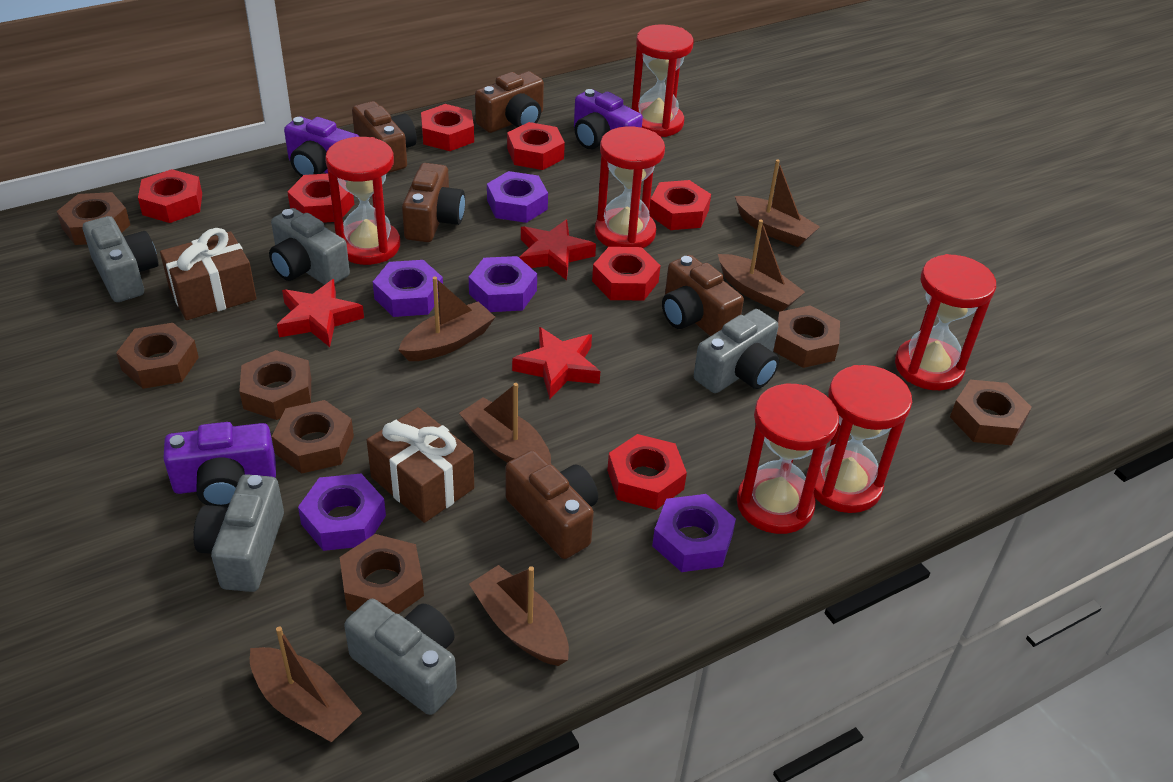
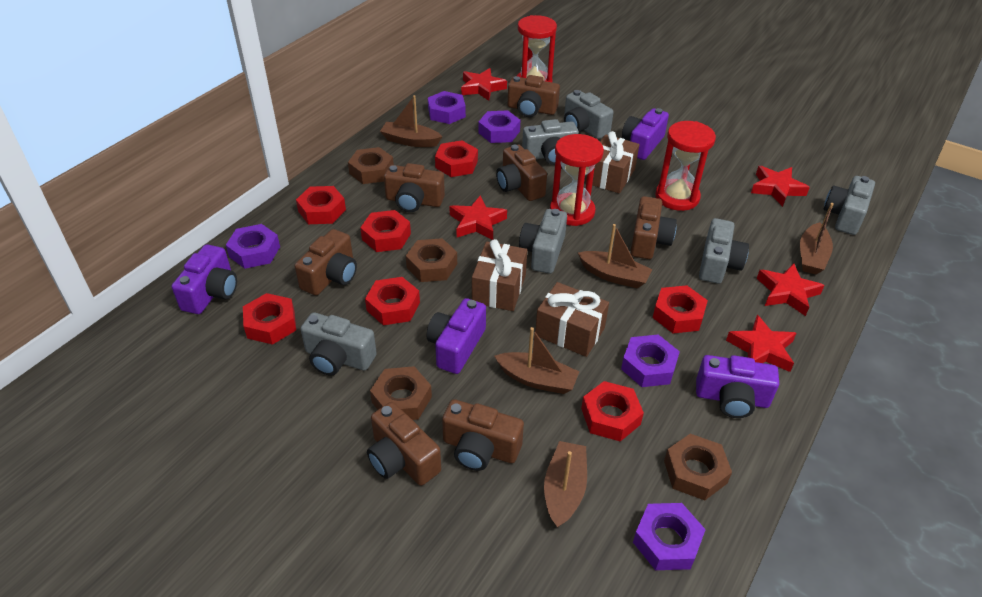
brown boat: [250,626,362,742] [399,277,495,361] [459,383,551,464] [469,565,569,666] [718,220,805,312] [735,160,820,247] = 6 -> [380,95,442,147] [494,327,579,394] [544,441,587,528] [578,224,653,289] [800,203,834,275] = 5
brown camera: [352,101,417,173] [402,163,465,242] [475,71,544,133] [505,450,598,559] [662,255,744,336] = 5 -> [295,229,357,296] [367,402,441,486] [384,163,445,212] [442,399,524,471] [496,145,547,201] [508,75,560,117] [630,196,677,259] = 7
brown gift: [160,228,257,320] [367,407,474,523] = 2 -> [472,239,527,311] [535,282,609,357] [586,131,639,194] = 3
brown nut: [56,192,130,245] [116,323,199,389] [239,350,311,420] [272,400,354,474] [340,534,424,614] [773,305,840,368] [950,380,1032,445] = 7 -> [348,147,394,184] [370,366,432,420] [406,238,457,282] [664,434,732,500] = 4
grey camera: [83,216,159,302] [193,474,284,592] [269,208,350,285] [344,599,457,715] [694,309,779,393] = 5 -> [301,312,377,376] [519,209,567,274] [522,119,579,165] [564,90,614,139] [699,218,749,284] [824,176,875,235] = 6
purple camera: [163,422,276,507] [284,117,359,177] [574,89,643,149] = 3 -> [172,244,237,314] [426,298,486,374] [622,108,669,160] [696,355,779,418] = 4
red hourglass: [325,137,400,265] [595,126,665,248] [632,24,694,137] [737,384,839,534] [806,365,912,513] [895,254,996,390] = 6 -> [517,15,557,82] [550,134,604,226] [655,121,716,211] = 3
red star: [277,279,364,347] [512,327,600,399] [520,220,596,280] = 3 -> [449,195,507,240] [461,68,507,101] [726,315,796,372] [751,166,810,207] [757,263,825,316] = 5

